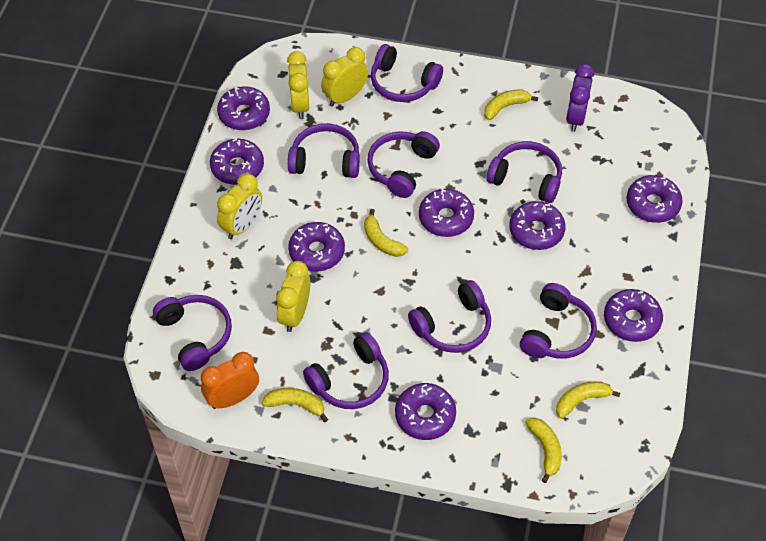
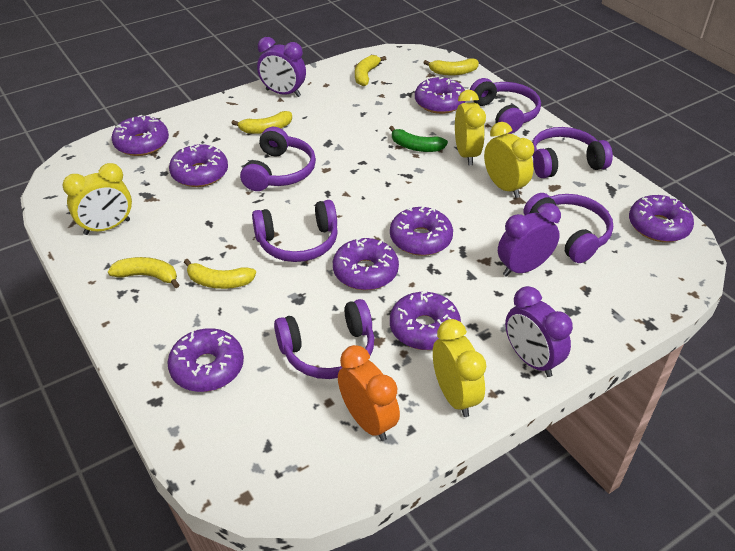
green banana: none = 0 -> [389,126,448,152] = 1
purple clock: [566,64,594,132] = 1 -> [257,37,306,97] [498,203,561,277] [505,286,573,377] = 3
purple headphones: [153,295,232,371] [288,123,360,178] [303,332,389,409] [367,131,440,198] [371,44,443,102] [408,280,491,353] [486,141,562,203] [520,283,597,359] = 8 -> [240,127,316,191] [252,200,338,262] [274,299,374,379] [470,78,541,134] [523,193,613,263] [532,127,613,178] = 6

